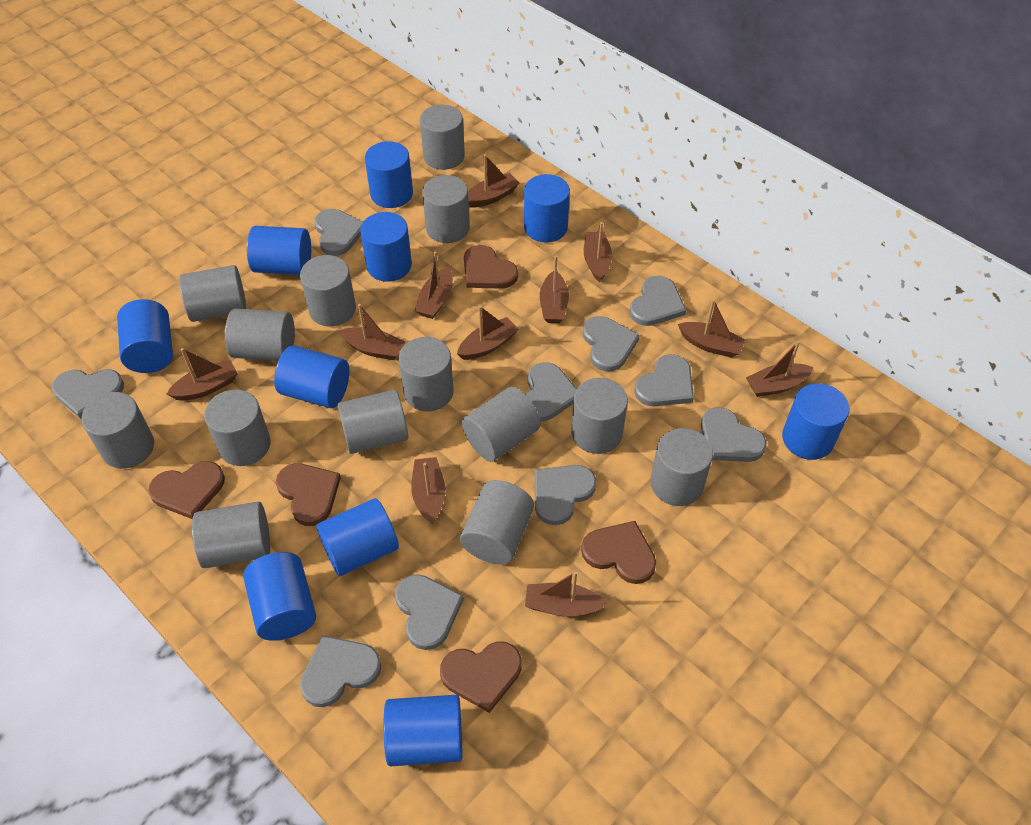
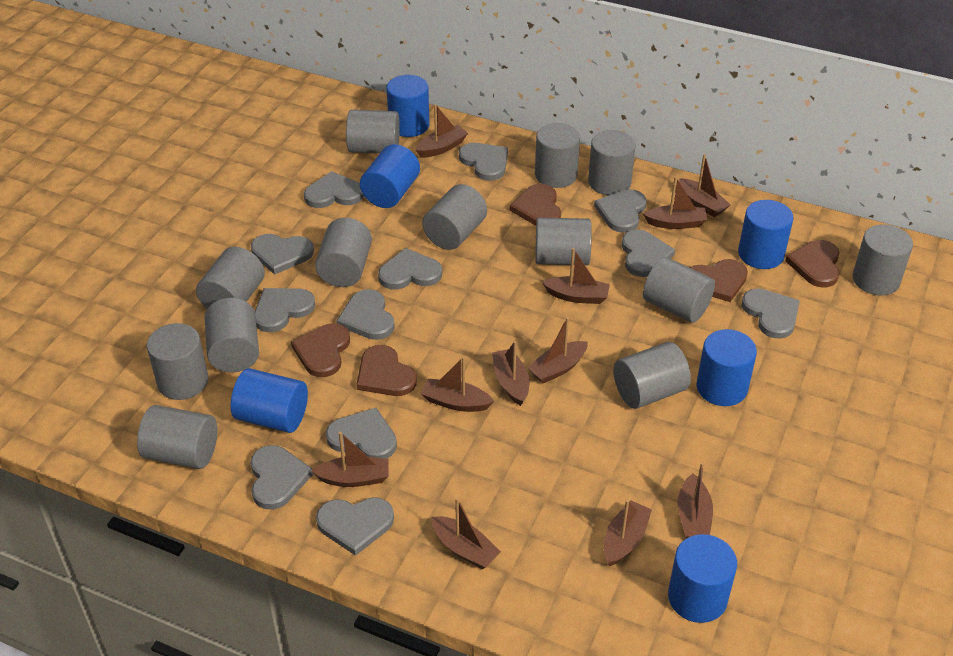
blue cylinder: [117,299,173,373] [243,552,316,641] [247,226,311,275] [274,345,349,408] [316,498,399,576] [360,212,412,282] [365,141,413,208] [384,695,462,766] [524,174,570,242] [782,383,849,460] = 10 -> [231,368,308,433] [360,144,420,208] [386,75,430,137] [668,534,737,623] [696,329,757,406] [738,200,794,269] = 6
grey cylinder: [82,392,154,469] [179,265,246,322] [192,502,270,568] [204,389,271,466] [225,309,295,361] [300,255,356,326] [337,390,408,454] [399,337,454,412] [420,105,465,170] [422,175,470,243] [460,480,534,564] [462,387,540,462] [571,378,628,454] [650,428,713,506] = 14 -> [137,405,217,469] [147,323,208,400] [196,247,265,309] [205,298,259,372] [315,218,372,287] [346,110,400,153] [422,184,487,250] [535,123,580,188] [535,218,592,265] [588,130,636,195] [613,342,691,409] [643,257,715,323] [853,224,913,295] = 13
grey heart: [52,369,124,419] [300,635,381,707] [314,209,363,256] [395,574,464,650] [525,362,577,421] [535,465,596,525] [583,316,640,371] [629,276,686,326] [634,354,694,406] [701,407,767,462] = 10 -> [250,445,313,509] [251,234,314,274] [255,288,315,332] [304,171,364,208] [316,497,394,556] [326,408,397,459] [336,289,395,340] [378,248,442,290] [459,143,508,181] [594,189,647,233] [621,229,675,277] [742,288,800,339] = 12

